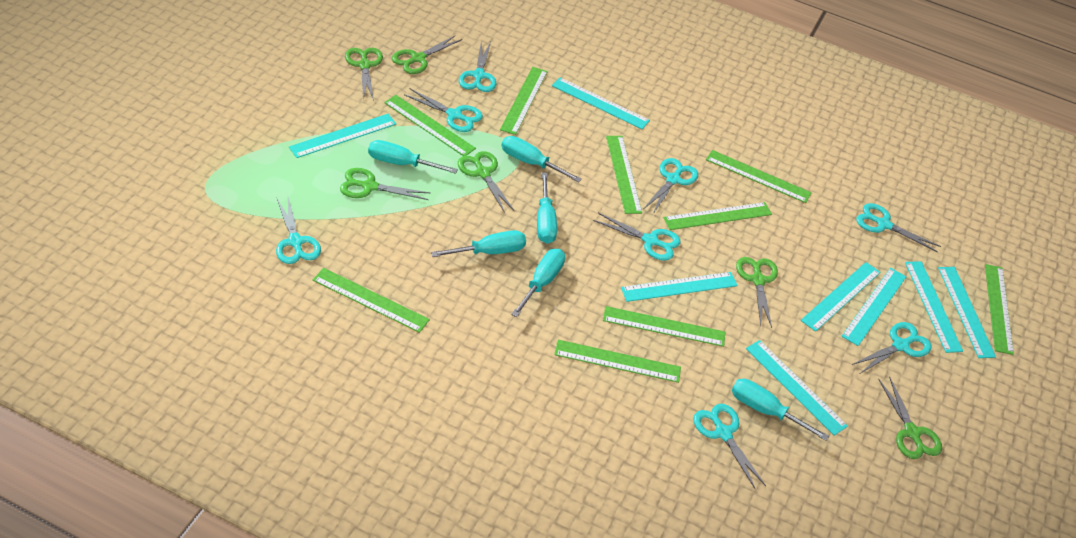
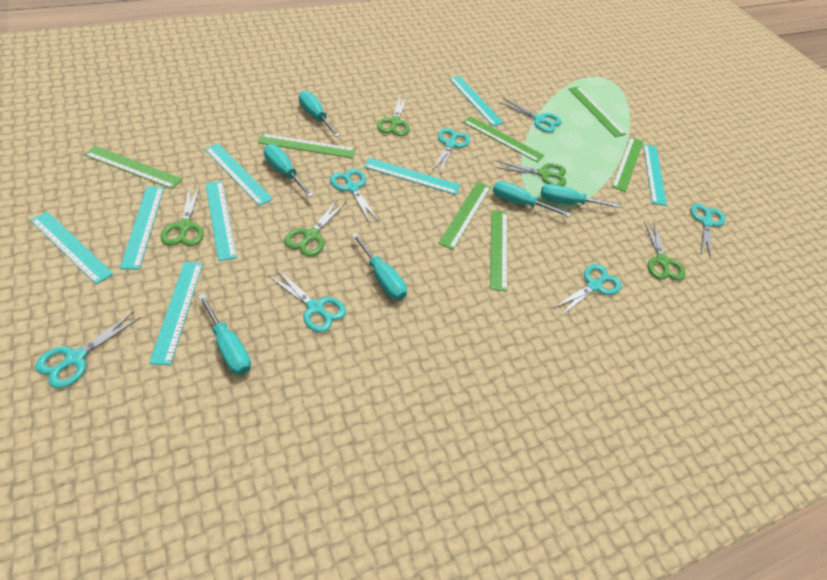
green ruler: [313,268,430,333] [384,95,476,156] [500,67,548,135] [554,340,681,383] [603,306,725,347] [606,136,642,214] [663,202,772,230] [706,150,812,203] [985,264,1014,355] = 9 -> [84,146,182,189] [258,134,356,158] [438,182,491,250] [463,116,545,163] [490,210,507,292] [569,86,626,137] [612,137,643,192] = 7
green scissors: [340,168,430,200] [345,48,383,101] [392,35,462,74] [458,151,514,213] [736,257,778,328] [878,376,942,459] = 6 -> [161,185,204,246] [284,199,346,257] [377,95,410,136] [496,161,566,186] [644,221,686,281] = 5
turquoise scissors: [276,197,321,264] [404,88,483,132] [459,42,496,92] [593,213,680,261] [644,158,698,214] [693,404,766,490] [852,322,932,373] [856,203,941,252] = 8 -> [35,311,141,388] [269,269,346,332] [330,169,379,223] [432,128,470,174] [499,98,562,133] [553,264,622,316] [690,203,725,259] = 7

